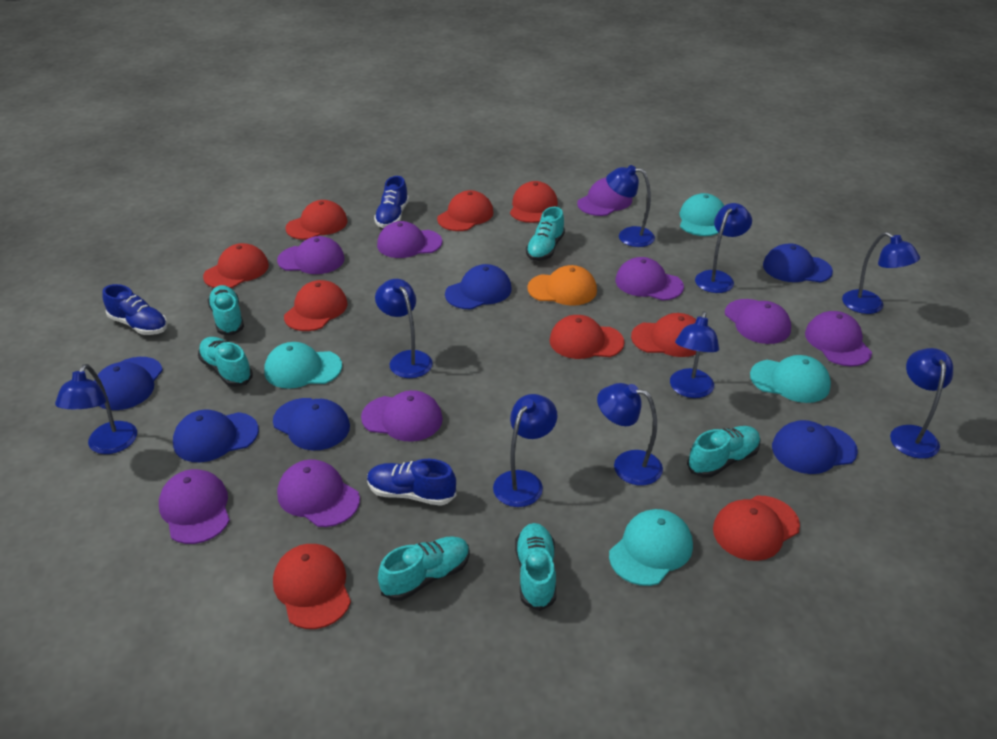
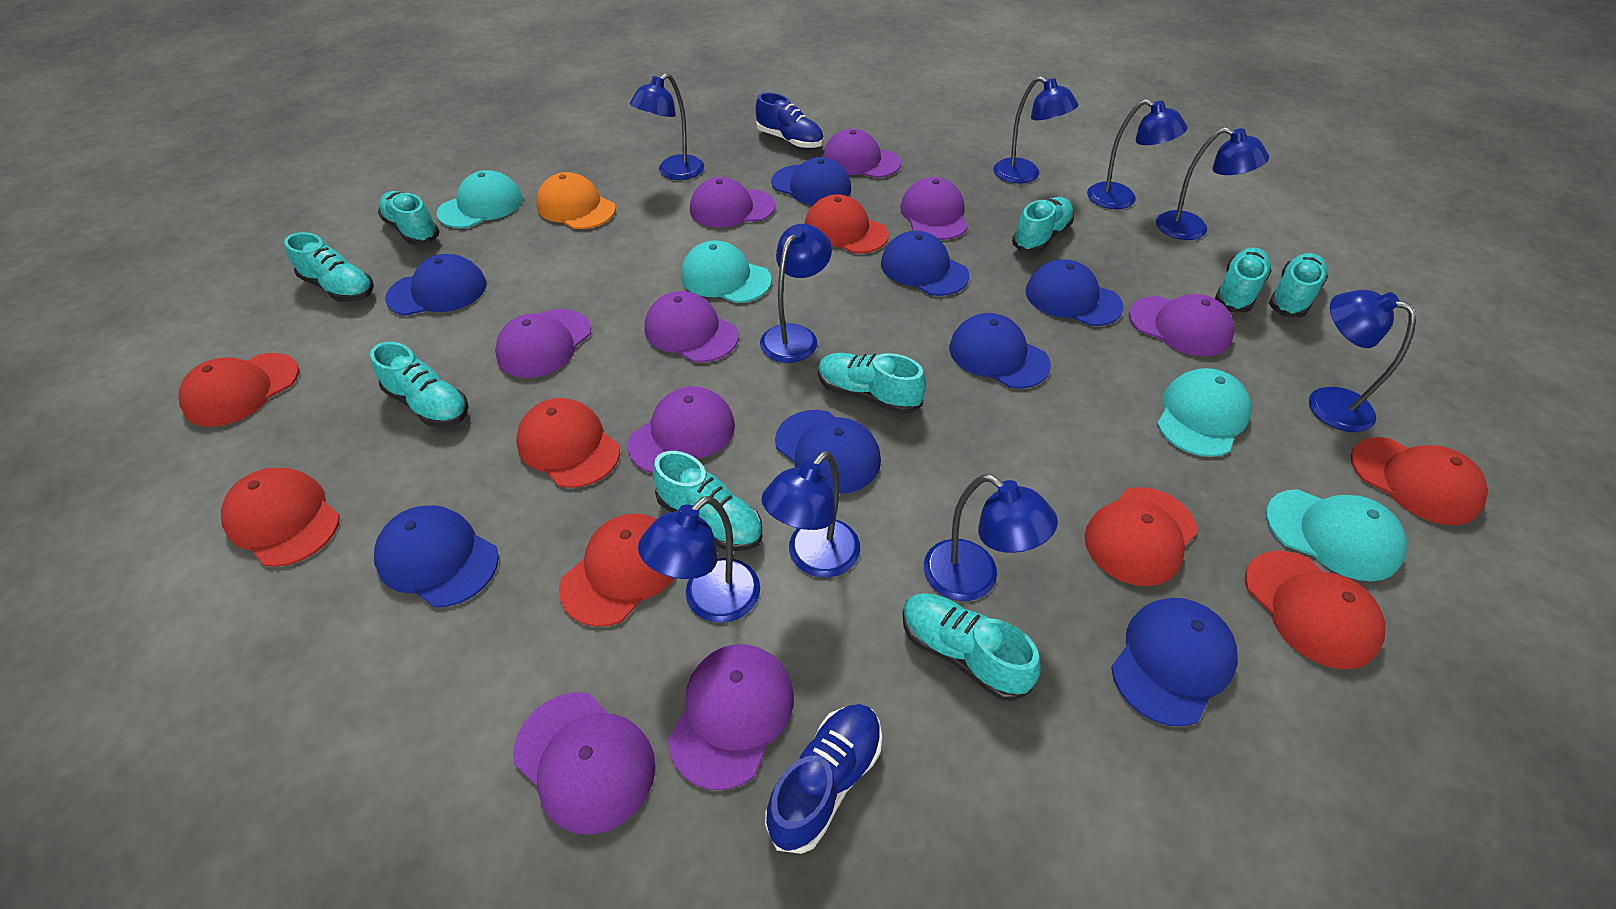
blue cap: [94,357,163,410] [173,410,259,462] [273,398,350,450] [445,264,512,309] [763,243,833,283] [772,420,858,474] = 6 -> [374,505,499,608] [385,254,487,316] [771,157,851,206] [775,410,881,494] [881,231,969,296] [949,313,1051,389] [1026,259,1123,326] [1111,598,1238,726] = 8
blue shoe: [102,284,168,335] [367,459,456,506] [374,176,409,228] = 3 -> [756,92,824,149] [765,704,882,854] = 2
red cap: [203,243,269,288] [273,544,351,629] [284,280,348,331] [285,200,348,240] [437,190,493,231] [510,181,558,223] [549,315,624,359] [631,313,701,357] [713,496,800,561] = 9 -> [179,353,299,427] [221,468,340,567] [516,398,620,488] [559,514,674,627] [805,194,889,253] [1085,487,1198,586] [1245,551,1385,669] [1351,437,1488,525] = 8
turquoise shoe: [198,337,253,387] [208,285,244,335] [378,536,470,601] [515,523,556,611] [526,207,565,261] [687,426,760,478] = 6 -> [284,232,374,302] [370,342,469,427] [378,191,440,245] [653,451,762,551] [818,353,926,414] [902,593,1041,701] [1012,197,1074,253] [1215,248,1272,313] [1269,253,1328,318] = 9

